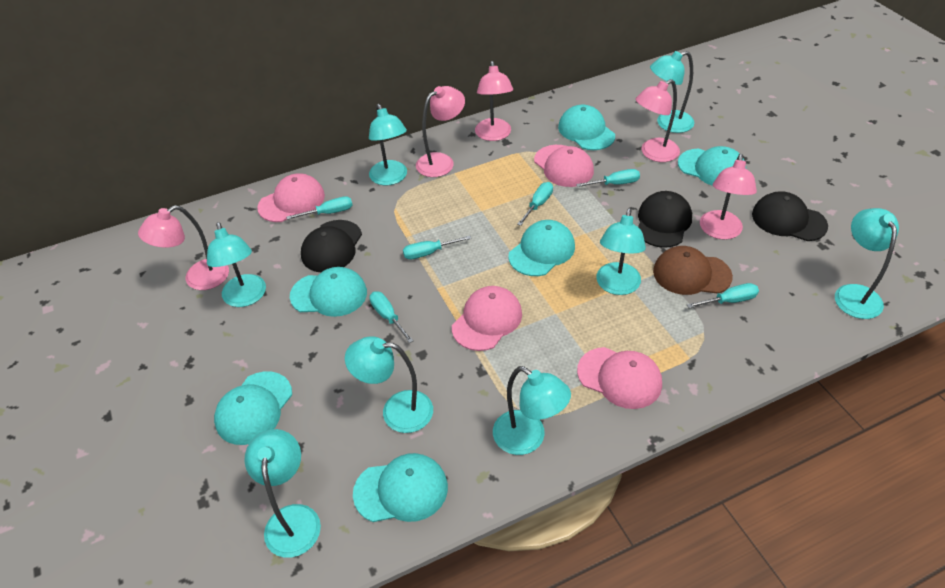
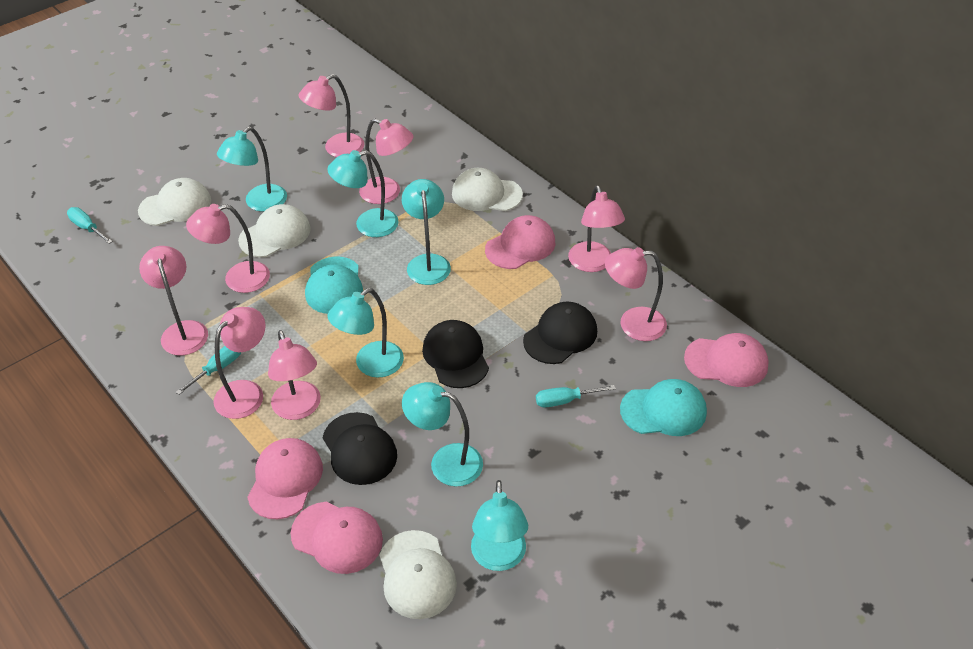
brown cap: [653,246,733,295] = 1 -> none = 0
pink lamp: [138,205,229,290] [416,86,465,177] [475,61,513,141] [635,79,680,162] [700,154,757,240] = 5 -> [139,246,208,355] [186,204,270,293] [214,307,266,419] [268,330,321,420] [298,74,364,157] [359,119,413,204] [568,186,625,272] [605,247,667,341] = 8
turquoise cap: [214,371,292,445] [290,267,367,317] [353,453,448,522] [508,220,575,276] [558,105,615,150] [678,146,745,186] = 6 -> [305,256,363,314] [620,379,707,436] = 2
turquoise lamp: [207,222,266,307] [245,429,321,558] [345,336,433,433] [369,104,407,185] [493,366,571,455] [596,208,646,295] [650,51,694,133] [835,208,899,319] = 8 -> [217,127,287,212] [327,150,399,237] [327,288,404,378] [402,179,451,285] [402,382,483,487] [471,480,528,571] = 6
turquoise screwdriver: [286,196,352,220] [370,291,414,343] [403,236,471,259] [517,182,553,226] [576,169,640,187] [687,283,759,308] = 6 -> [67,207,113,244] [176,346,241,395] [536,385,616,408] = 3
white cap: none = 0 -> [138,178,211,226] [238,204,311,257] [379,530,457,619] [452,168,523,211] = 4

